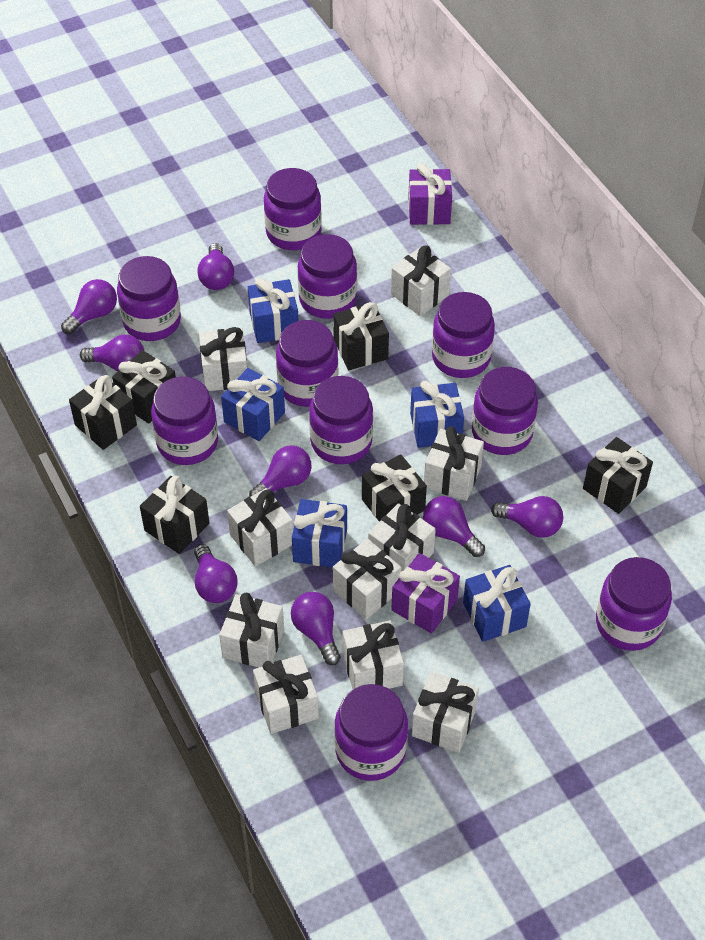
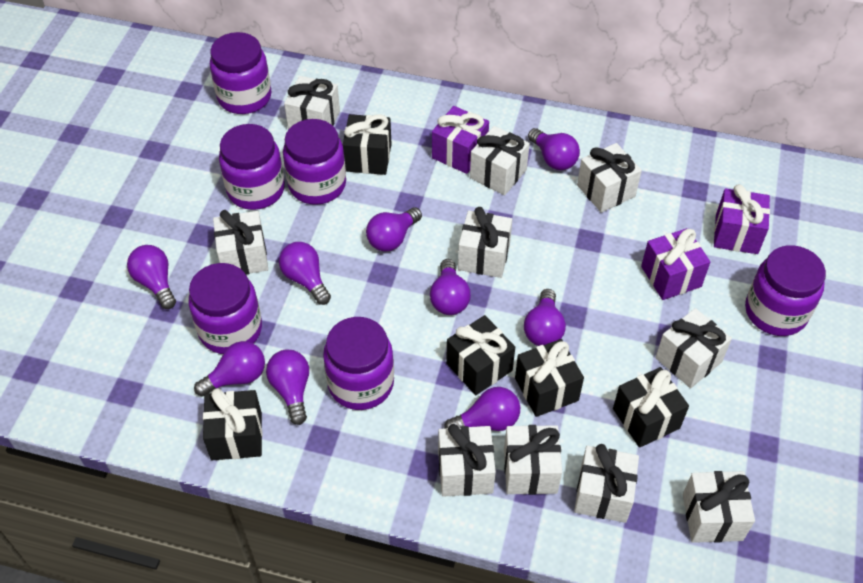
black gift: [69,375,137,450] [112,350,176,424] [140,476,209,554] [333,302,389,370] [362,454,427,522] [583,437,653,514] = 6 -> [203,388,262,460] [343,114,392,175] [446,315,515,395] [515,339,584,417] [613,367,689,448] = 5
blue gift: [221,368,285,441] [248,278,299,343] [292,499,347,568] [410,380,464,448] [463,565,531,642] = 5 -> none = 0
purple gift: [391,553,460,634] [408,163,452,225] = 2 -> [432,106,489,174] [641,228,710,300] [714,184,770,254] = 3
purple jar: [117,256,181,341] [151,377,218,465] [264,168,322,250] [276,320,338,407] [298,234,357,319] [309,376,373,464] [334,684,408,781] [432,292,495,378] [472,367,538,455] [596,557,672,651] = 10 -> [189,263,262,354] [210,32,272,114] [219,124,285,210] [283,119,346,205] [323,317,394,410] [745,245,826,336] = 6
purple light bulb: [61,279,117,334] [80,335,144,371] [194,544,237,603] [197,243,234,290] [249,445,311,497] [291,592,341,665] [423,496,485,557] [491,496,563,538] = 8 -> [127,245,176,309] [194,341,265,397] [266,350,309,425] [279,242,331,305] [366,207,422,252] [430,259,471,315] [444,387,520,431] [524,289,566,346] [528,128,580,170] = 9

